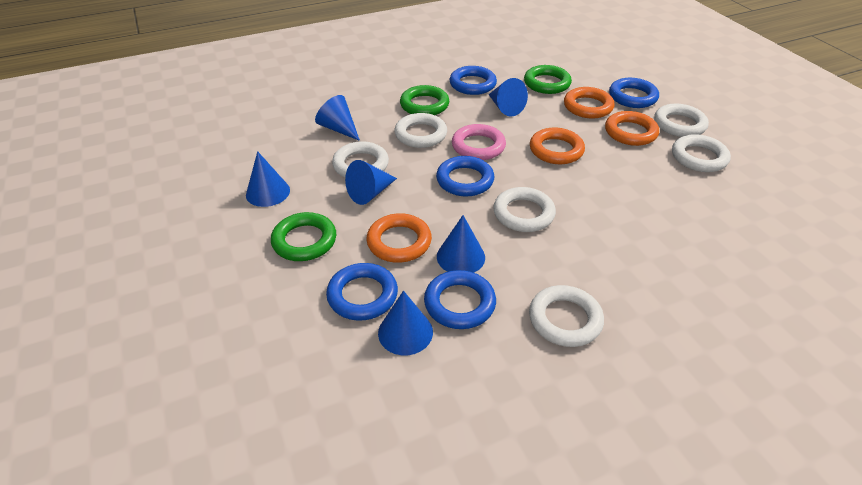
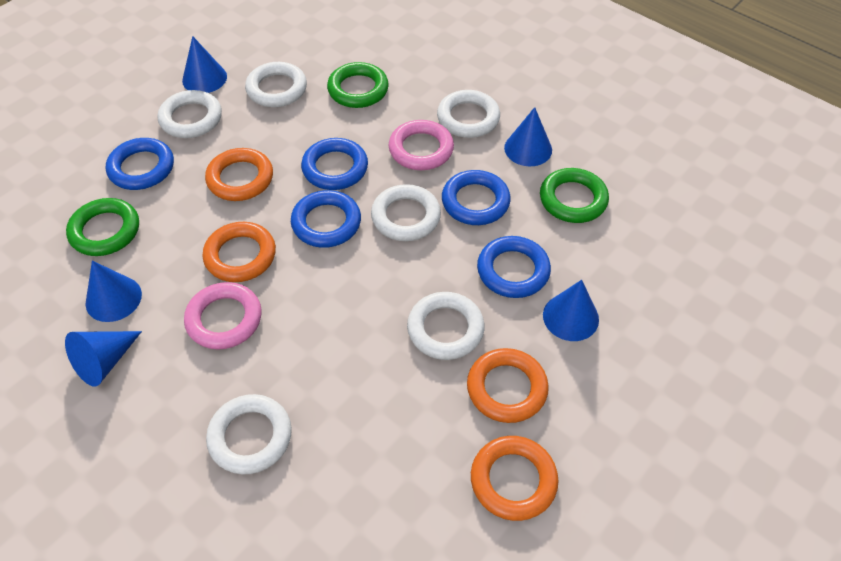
blue cone: [246,151,290,207] [315,95,360,141] [345,160,397,205] [378,291,433,355] [437,215,485,273] [489,78,528,116] = 6 -> [65,331,142,386] [85,261,142,322] [182,36,227,93] [504,107,552,166] [543,280,599,341] = 5
pink ring: [452,124,506,160] = 1 -> [184,282,262,350] [389,120,454,170] = 2

